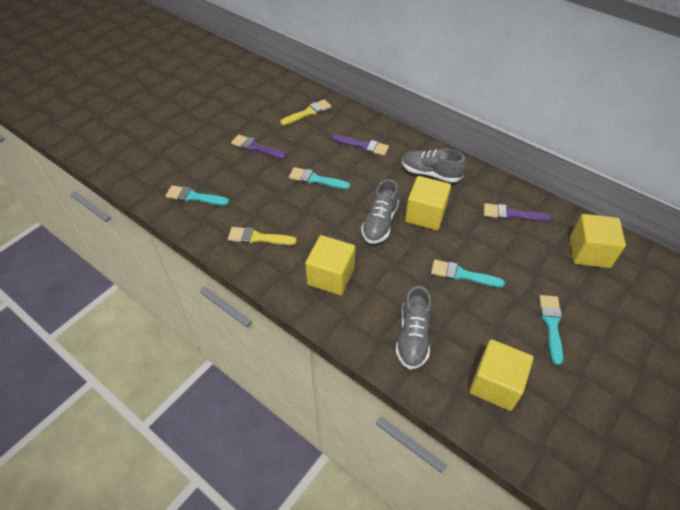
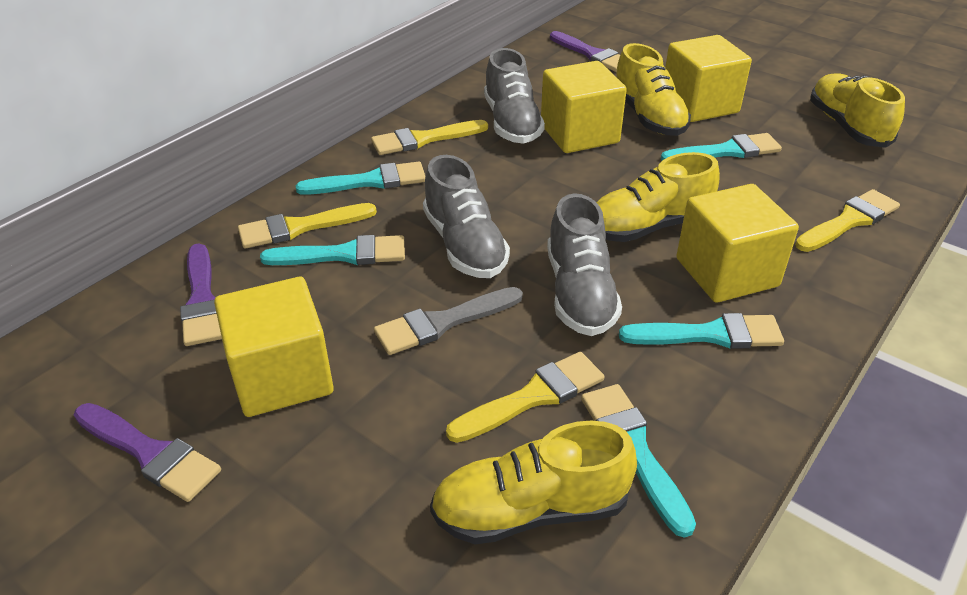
grey brush: none = 0 -> [374,287,523,355] = 1
turquoise brush: [166,185,229,205] [289,167,350,189] [431,259,505,287] [539,295,563,365] = 4 -> [260,235,405,265] [296,162,425,195] [581,384,696,538] [619,313,784,349] [661,133,782,161] = 5
yellow brush: [228,227,297,245] [280,99,332,125] = 2 -> [238,203,377,249] [371,120,488,155] [446,352,605,443] [795,189,900,252] = 4
yellow shoe: none = 0 -> [430,421,637,544] [596,152,720,242] [616,43,691,136] [810,73,905,148] = 4

